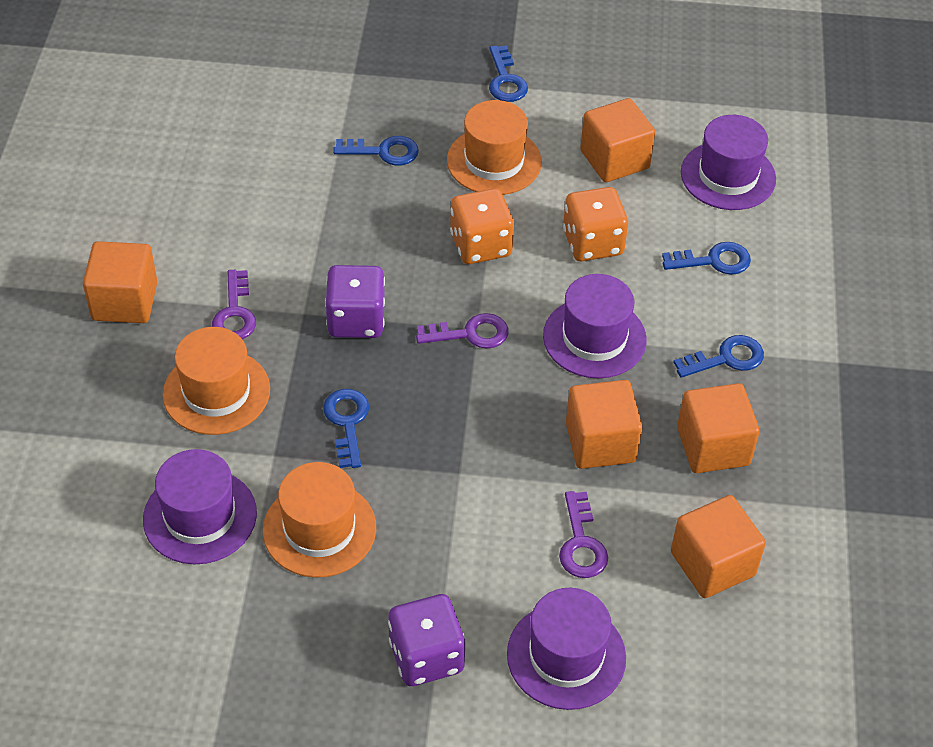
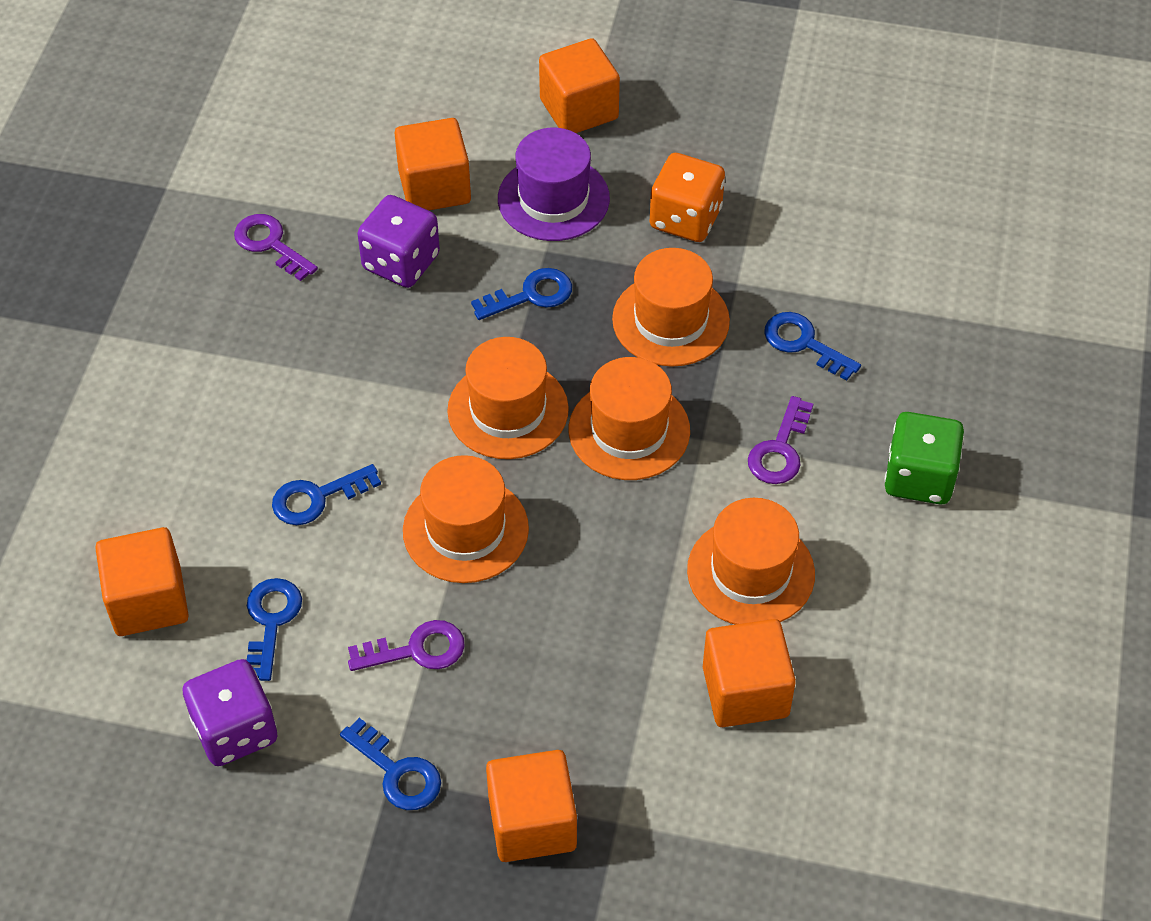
green dice: none = 0 -> [884,412,964,505] = 1
orange dice: [450,188,514,264] [563,187,628,261] = 2 -> [650,153,725,242] = 1
orange hat: [163,327,270,435] [263,462,376,578] [447,100,542,195] = 3 -> [403,455,529,583] [447,337,569,459] [569,357,690,480] [612,248,730,367] [687,498,815,625] = 5
purple hat: [143,449,257,564] [507,588,626,710] [543,274,647,378] [681,115,776,210] = 4 -> [498,128,610,241] = 1

